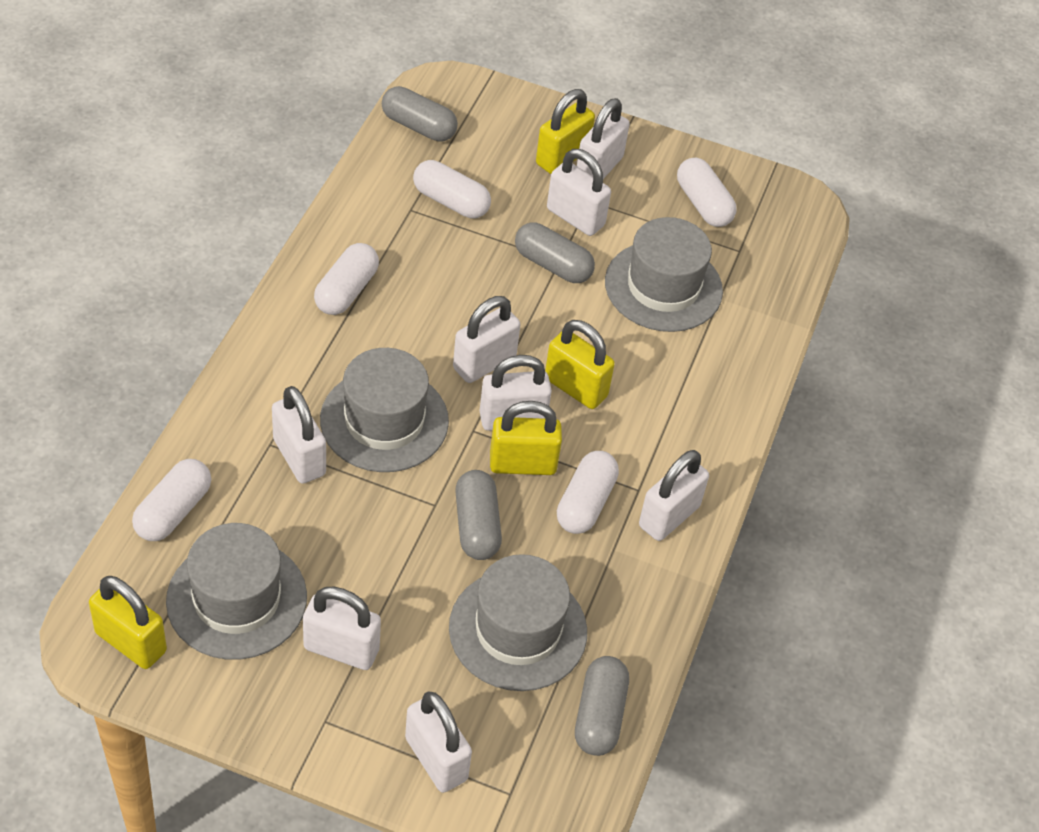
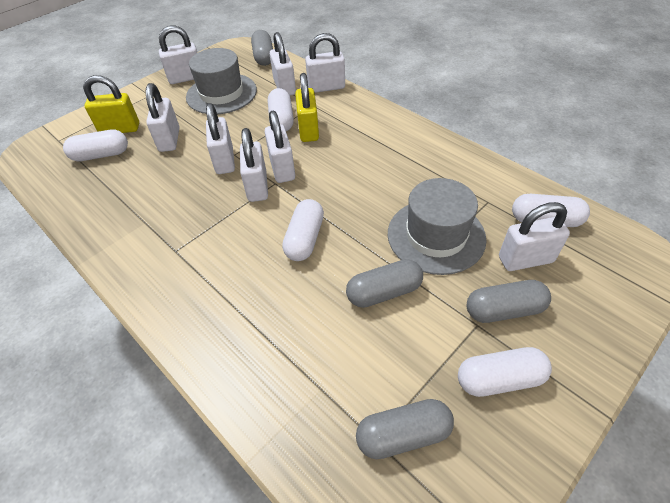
grey hat: [166,523,307,660] [320,348,449,472] [449,554,587,691] [605,217,723,332] = 4 -> [186,48,257,114] [388,178,487,275] = 2
yellow padlock: [89,576,167,669] [490,401,562,475] [536,89,595,174] [545,320,615,409] = 4 -> [83,75,139,133] [295,73,319,142] = 2

